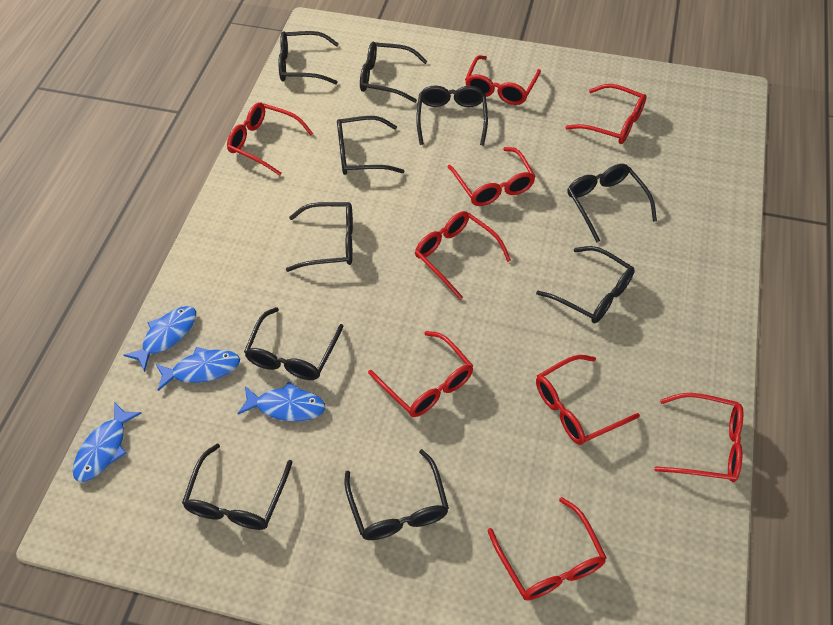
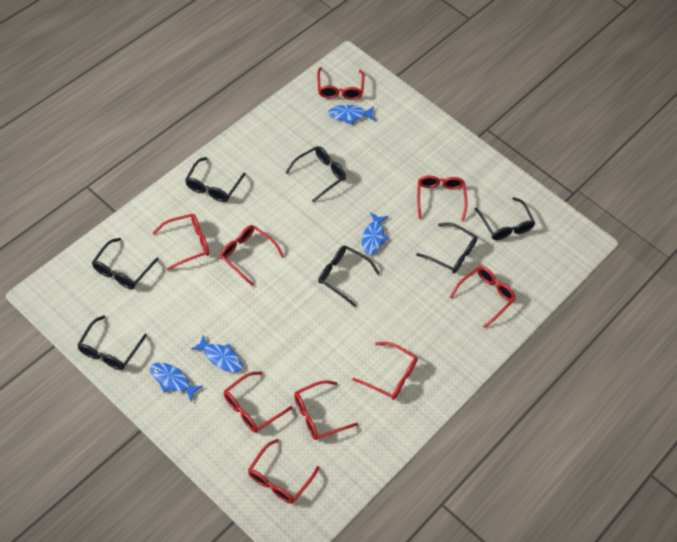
black glasses: [182,443,293,530] [244,307,344,380] [278,31,339,84] [286,202,353,272] [337,116,404,175] [345,449,449,540] [360,42,428,103] [416,85,488,145] [536,246,635,324] [567,164,657,242] = 10 -> [77,315,147,370] [92,238,159,289] [185,157,246,202] [285,146,346,202] [318,246,380,307] [416,223,477,273] [474,197,535,240] = 7

